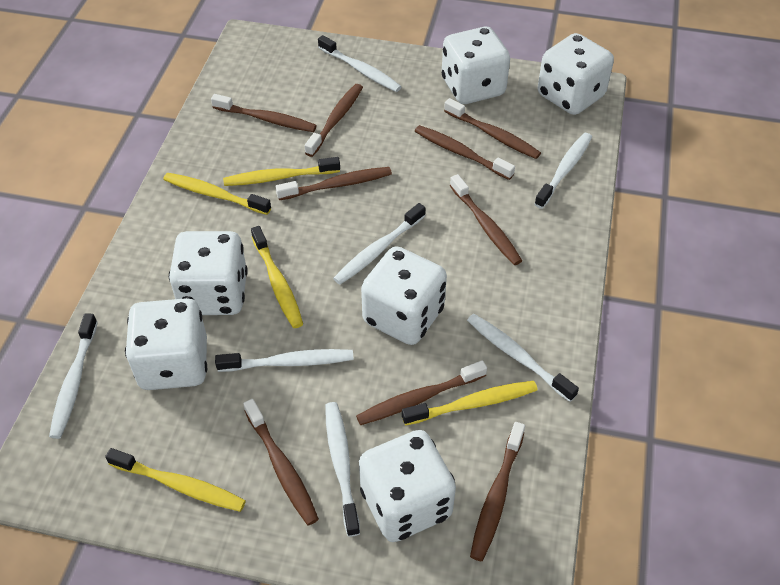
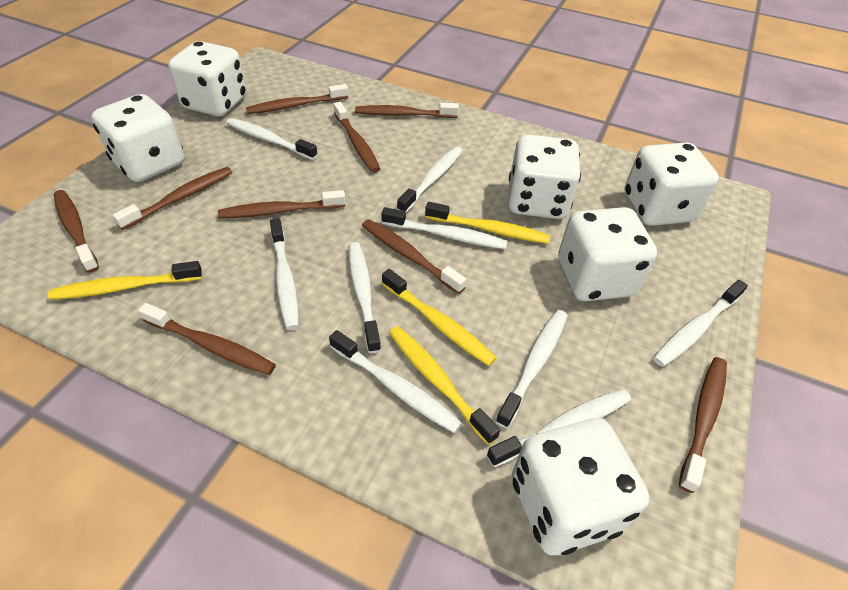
white toothbrush: [49,313,98,439] [215,349,354,372] [318,35,401,92] [325,402,360,537] [333,203,425,285] [467,314,579,402] [534,133,592,209] = 7 -> [226,118,318,160] [270,218,299,330] [329,330,462,433] [349,242,381,353] [381,207,507,249] [397,146,463,212] [487,389,631,467] [495,310,568,429] [653,280,748,367] = 9
yellow toothbrush: [105,448,246,512] [163,173,271,215] [223,157,340,186] [251,226,303,328] [402,381,538,426] = 5 -> [48,261,202,300] [382,269,497,366] [389,326,500,445] [425,202,550,244] = 4

